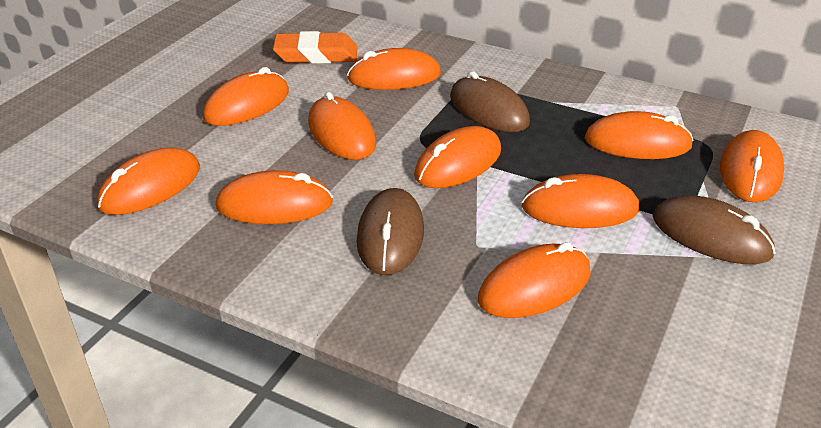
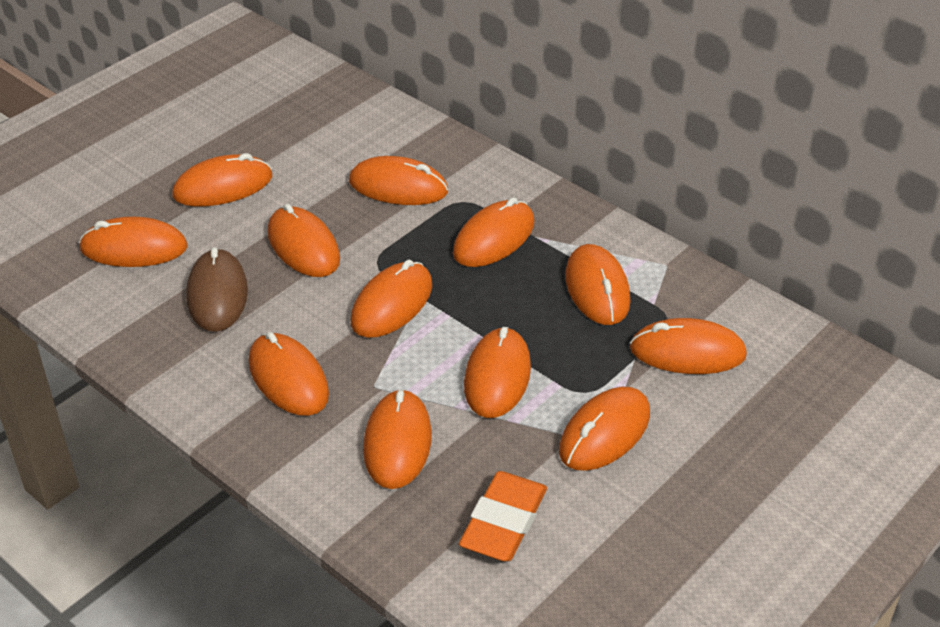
brown mouse: [357,188,424,275] [450,71,530,132] [653,195,776,264] = 3 -> [186,247,248,332] = 1
orange mouse: [97,147,200,215] [203,67,289,126] [216,170,333,224] [308,92,376,160] [347,48,441,90] [414,126,501,188] [478,242,591,318] [522,174,639,228] [584,111,694,159] [720,130,784,202] = 10 -> [79,217,188,267] [172,153,272,207] [249,332,329,416] [268,204,340,277] [349,156,448,205] [351,260,432,338] [363,389,432,489] [453,197,534,267] [464,327,531,418] [559,387,650,471] [565,244,630,325] [630,318,747,374] = 12

